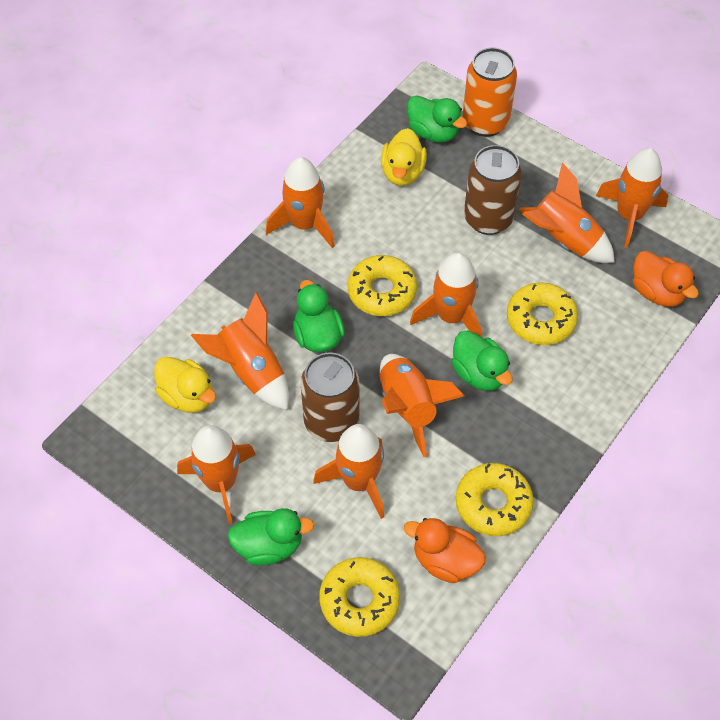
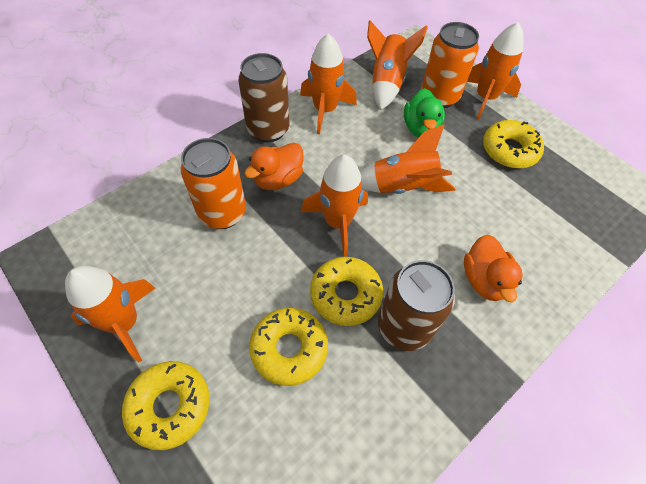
green duck: [228,508,314,565] [293,280,345,352] [407,95,468,143] [451,330,512,391] = 4 -> [404,88,445,137] = 1
orange can: [463,47,517,137] = 1 -> [180,138,246,229] [421,22,479,108] = 2
orange rocket: [177,425,256,524] [191,292,289,410] [266,157,335,248] [313,424,384,519] [380,354,464,457] [410,252,482,337] [519,162,615,263] [596,148,668,248] = 8 -> [65,266,155,363] [300,33,357,134] [301,155,368,257] [360,125,456,194] [367,21,428,110] [467,22,524,119] = 6
yellow duck: [154,356,216,413] [381,128,427,186] = 2 -> none = 0

